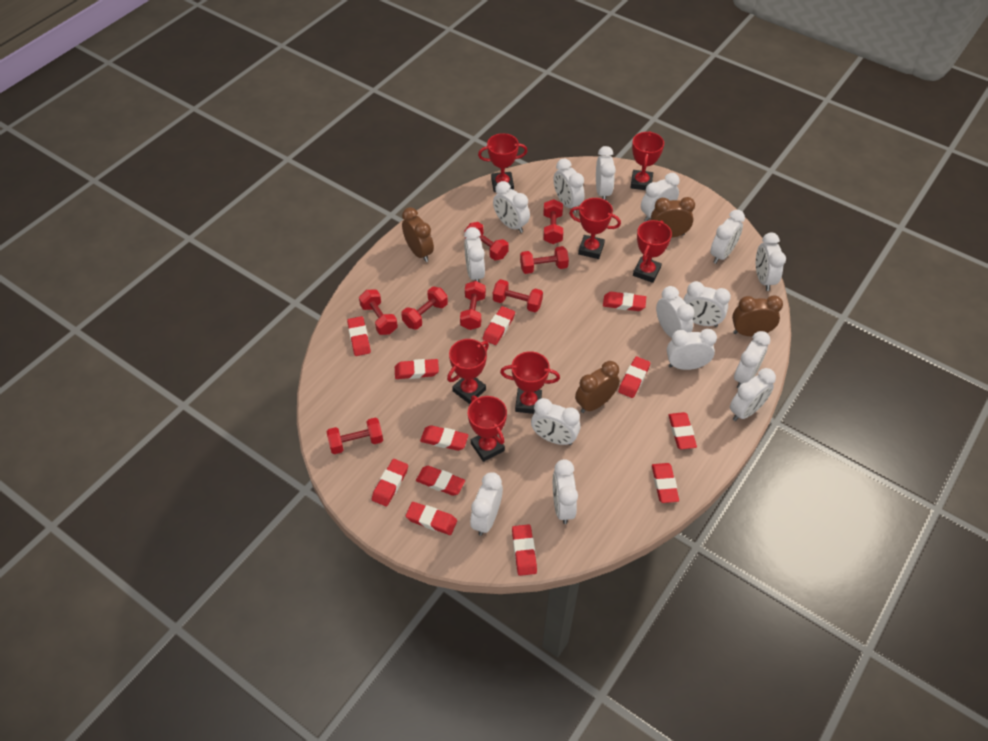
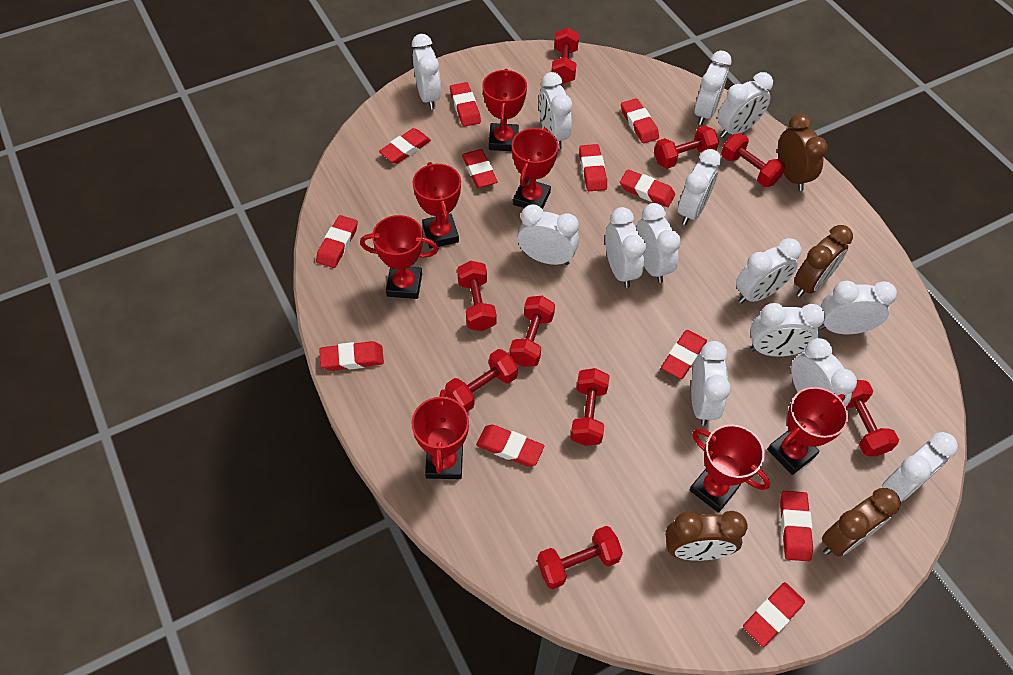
red dumbbell: [326,417,383,454] [359,290,398,335] [401,286,448,330] [460,281,486,330] [465,222,509,260] [493,279,543,312] [520,246,569,274] [544,199,563,244] = 8 -> [445,349,518,412] [457,261,496,331] [509,296,555,367] [537,526,623,589] [551,28,579,84] [570,368,609,446] [654,126,719,169] [721,133,785,187] [846,380,899,456] = 9
white clock: [464,227,485,282] [470,472,503,536] [493,181,530,233] [531,398,580,445] [553,459,578,524] [554,159,584,213] [596,146,616,200] [641,173,680,221] [656,286,694,338] [667,329,717,370] [683,281,731,327] [710,210,745,264] [730,368,776,421] [734,331,770,388] [756,233,786,291] = 15 -> [412,34,441,110] [517,204,579,265] [539,72,572,149] [605,207,646,288] [636,203,681,283] [678,149,721,225] [691,341,731,426] [694,51,732,125] [717,72,773,138] [736,238,802,303] [750,303,825,357] [791,338,857,406] [819,281,897,334] [882,432,958,502] = 14

